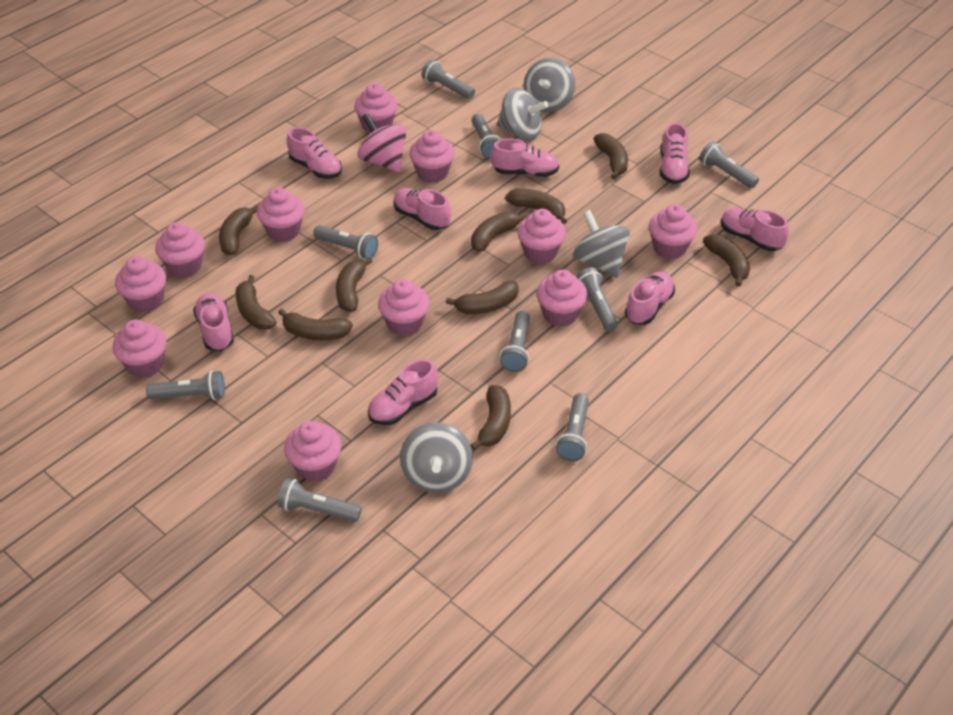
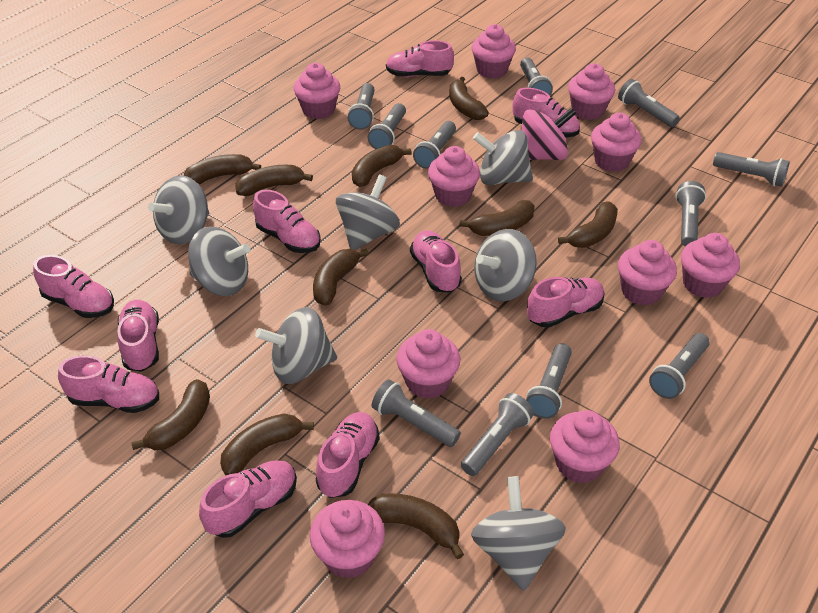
grey flashlight: [146,370,225,400] [277,478,362,522] [313,225,378,259] [422,59,475,99] [472,114,501,159] [500,311,530,372] [556,393,589,461] [576,267,618,331] [699,141,759,188] = 9 -> [347,83,375,130] [368,103,406,149] [372,379,461,447] [413,121,456,169] [461,393,534,476] [520,57,553,96] [526,343,572,419] [618,79,680,127] [649,333,710,399] [676,181,706,247] [713,152,790,187] = 11
grey spinning top: [400,422,473,493] [497,88,549,141] [523,58,575,112] [573,210,630,278] = 4 -> [148,175,209,245] [188,227,250,296] [255,307,337,384] [336,174,400,250] [471,476,566,591] [473,130,533,185] [474,229,537,301] = 7
pink cupcake: [113,320,166,378] [115,256,166,313] [155,222,205,278] [257,187,305,242] [284,421,341,482] [354,83,398,133] [378,279,429,336] [409,130,455,183] [517,209,566,264] [537,270,587,326] [649,204,697,259] = 11 -> [294,63,340,119] [310,500,385,579] [396,329,460,399] [428,146,480,207] [472,24,516,78] [550,410,620,483] [568,63,615,120] [591,113,642,172] [618,240,677,306] [681,233,740,298] = 10
pink shoe: [193,293,234,351] [287,127,342,179] [368,359,438,425] [393,188,451,230] [491,138,559,177] [625,271,675,325] [660,123,690,184] [721,208,789,251] = 8 -> [33,255,114,318] [58,355,159,413] [117,300,159,372] [199,460,297,538] [253,190,321,253] [316,412,379,498] [386,40,454,77] [410,230,462,293] [513,88,580,138] [527,277,605,328] = 10

